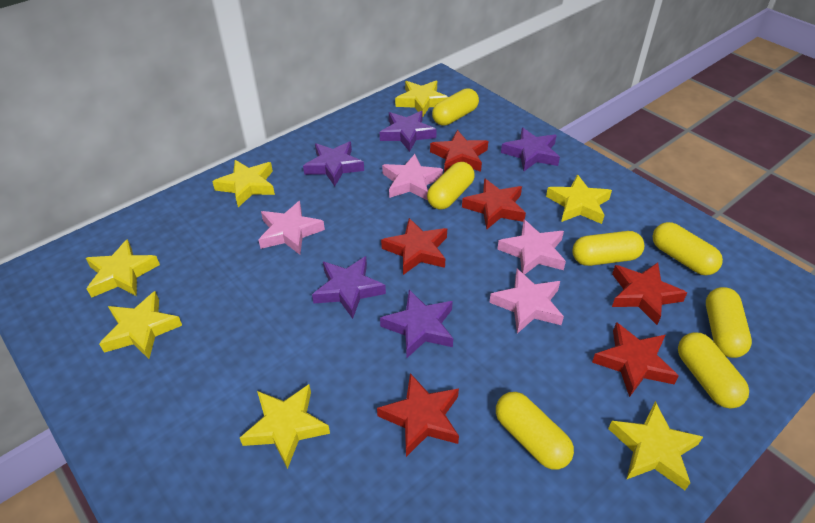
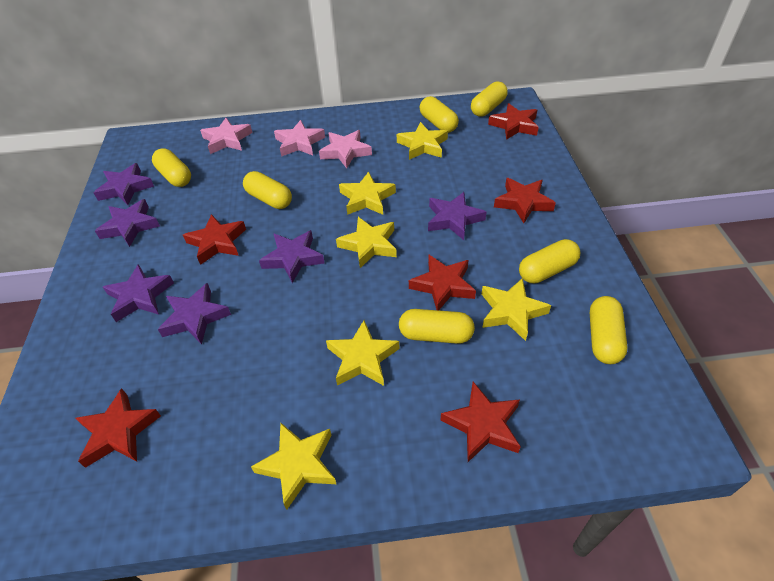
pink star: [259,201,325,255] [382,154,443,201] [489,269,564,333] [497,219,566,275] = 4 -> [200,118,252,154] [274,120,325,157] [319,130,372,168] = 3
purple star: [303,141,364,186] [312,256,386,319] [380,111,437,152] [380,290,453,358] [501,128,560,171] = 5 -> [94,163,154,205] [95,199,160,247] [103,264,174,322] [158,283,231,345] [259,230,324,283] [428,192,487,240] = 6
yellow star: [86,239,160,298] [99,291,182,359] [212,160,275,207] [240,384,330,469] [395,81,448,116] [546,174,612,224] [608,401,703,490] = 7 -> [251,423,336,510] [326,320,400,386] [336,217,397,268] [339,172,396,215] [397,122,448,160] [481,278,551,341] = 6

